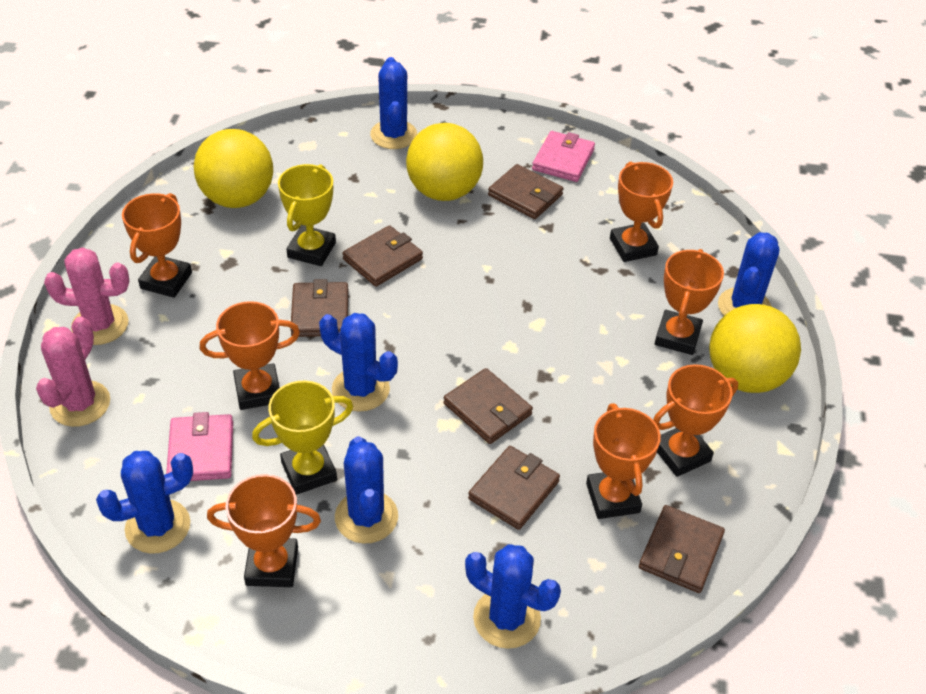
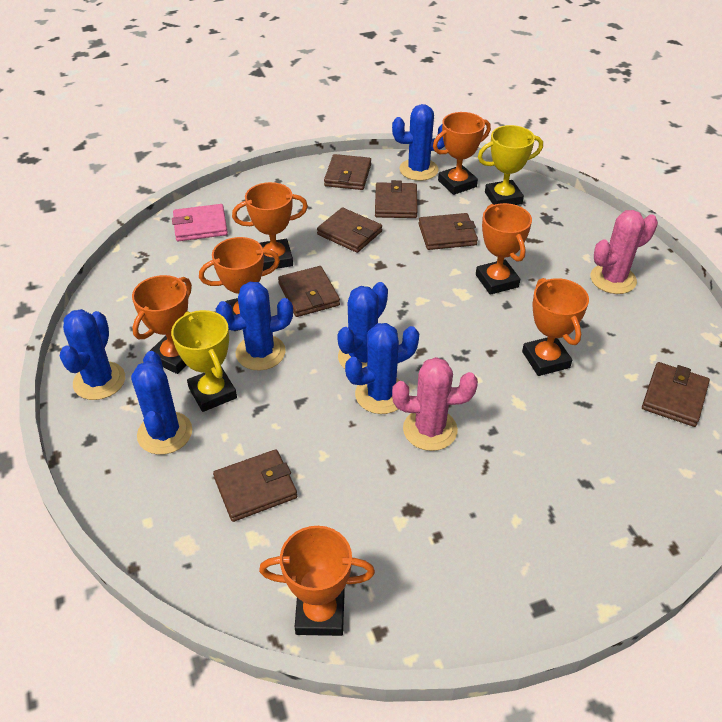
brown wallet: [290,279,348,337] [343,225,423,287] [444,368,533,444] [468,446,560,530] [488,164,563,219] [639,505,725,593] = 6 -> [213,449,297,522] [278,266,340,317] [317,207,382,253] [324,154,371,190] [375,180,418,218] [418,213,478,250] [642,362,710,427] = 7
pink wallet: [166,412,233,481] [532,131,595,182] = 2 -> [172,204,228,241] = 1
yellow ball: [194,129,273,208] [406,123,483,201] [709,304,801,393] = 3 -> none = 0

